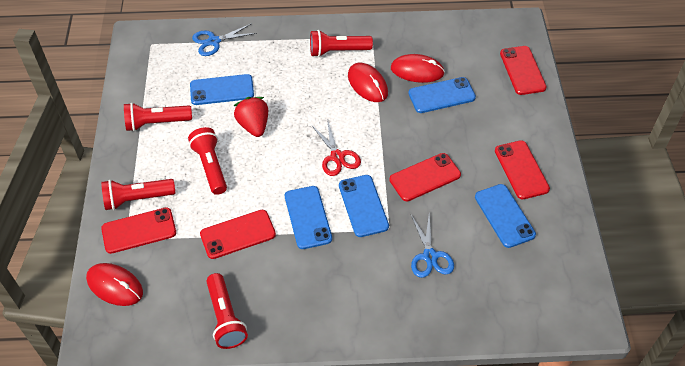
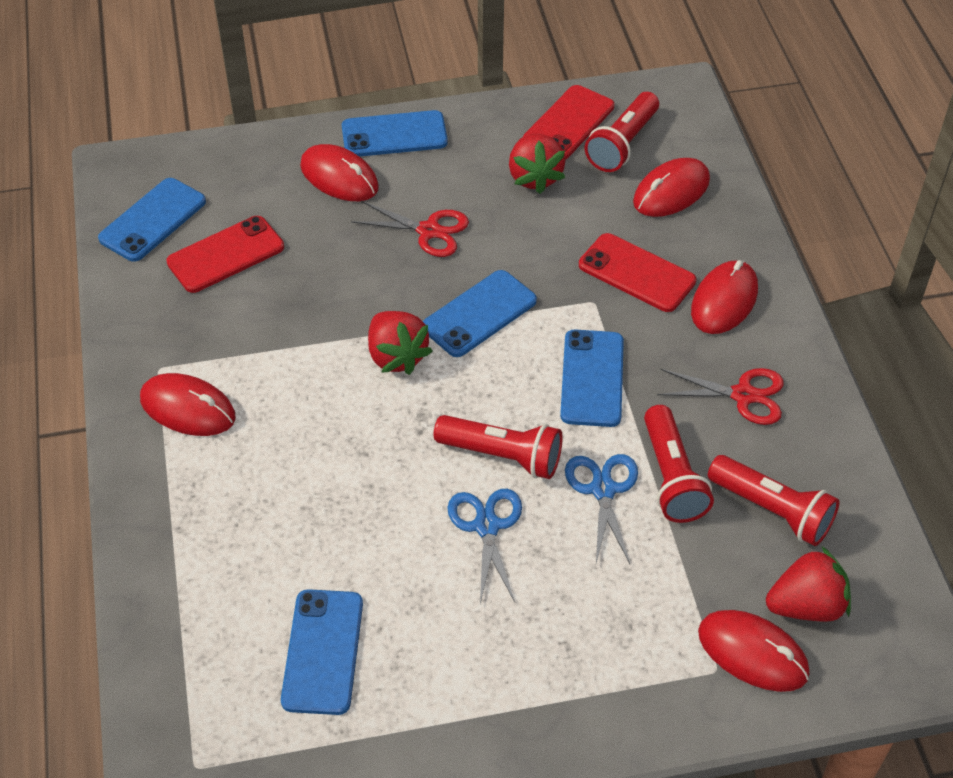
red flashlight: [101,179,175,210] [124,102,192,131] [188,127,227,195] [206,273,248,349] [310,30,373,57] = 5 -> [434,415,563,479] [585,92,659,172] [644,405,714,523] [708,455,840,546] = 4
red mouse: [86,263,143,306] [348,63,388,102] [391,54,445,83] = 3 -> [140,373,236,436] [300,144,379,201] [633,158,710,217] [691,260,758,334] [698,610,809,692] = 5
red phone: [101,207,176,254] [200,210,276,259] [389,153,461,201] [495,140,550,199] [500,46,547,95] = 5 -> [166,216,284,293] [523,85,614,159] [579,233,696,312] = 3
red scissors: [311,119,361,176] = 1 -> [351,201,469,257] [657,368,784,425] = 2
red strawberry: [234,97,268,137] = 1 -> [368,311,432,375] [509,134,566,194] [766,547,851,622] = 3

